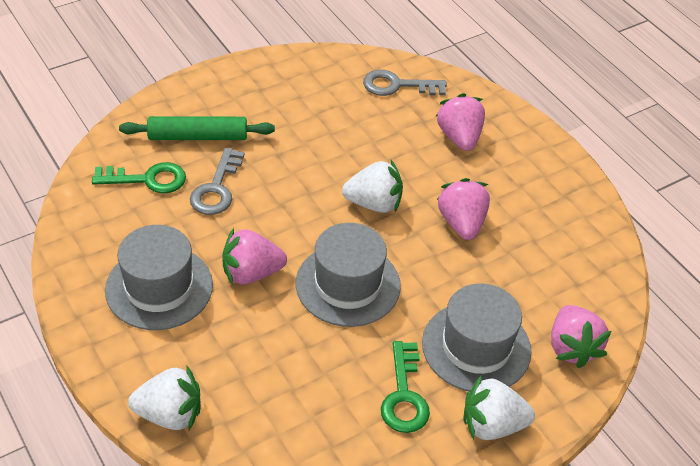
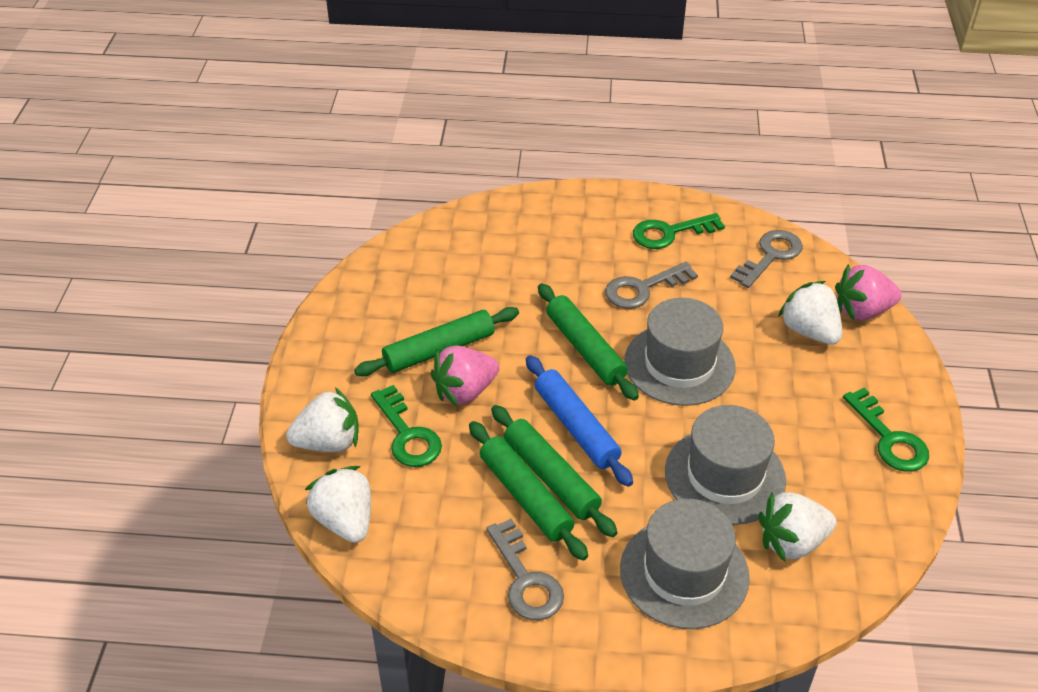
blue rolling pin: none = 0 -> [526,355,633,487] = 1
green key: [92,162,186,193] [381,341,430,433] = 2 -> [371,385,442,467] [633,213,725,249] [843,388,929,472] = 3
green rolling pin: [119,116,275,140] = 1 -> [354,307,519,376] [469,421,588,561] [491,405,618,537] [538,283,639,401] = 4
grey key: [190,148,245,215] [363,70,447,96] = 2 -> [486,518,564,620] [605,262,698,309] [730,230,803,288] = 3
pink strawberry: [222,228,287,285] [436,93,485,151] [437,178,490,240] [551,305,611,368] = 4 -> [431,345,499,407] [835,264,901,320] = 2
white strawberry: [128,365,201,430] [342,160,403,213] [464,376,535,440] = 3 -> [286,387,359,452] [305,466,371,543] [758,492,837,562] [778,281,842,345] = 4

